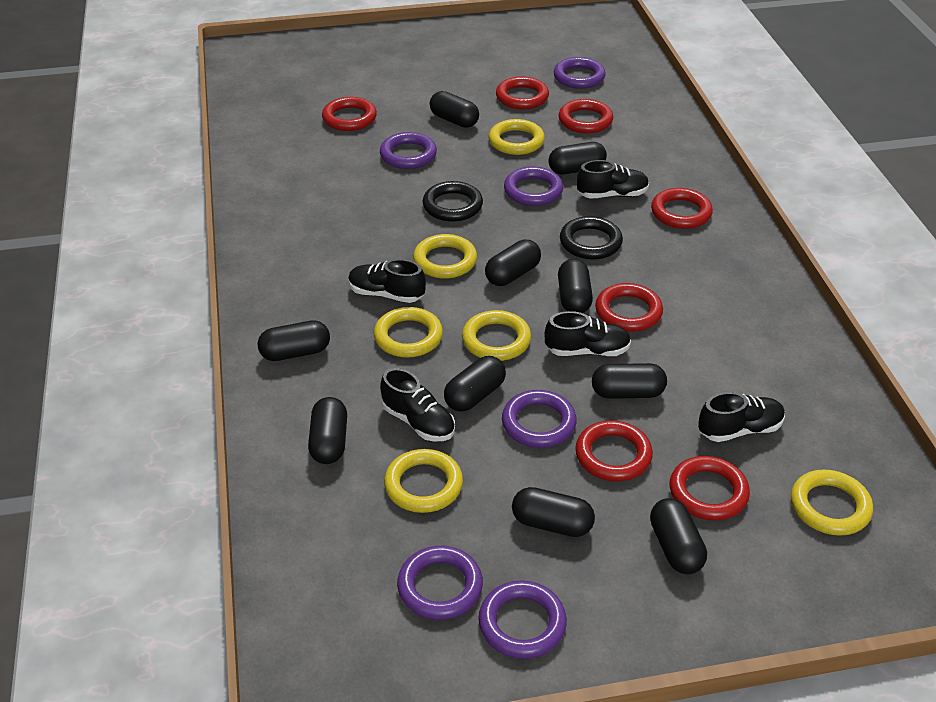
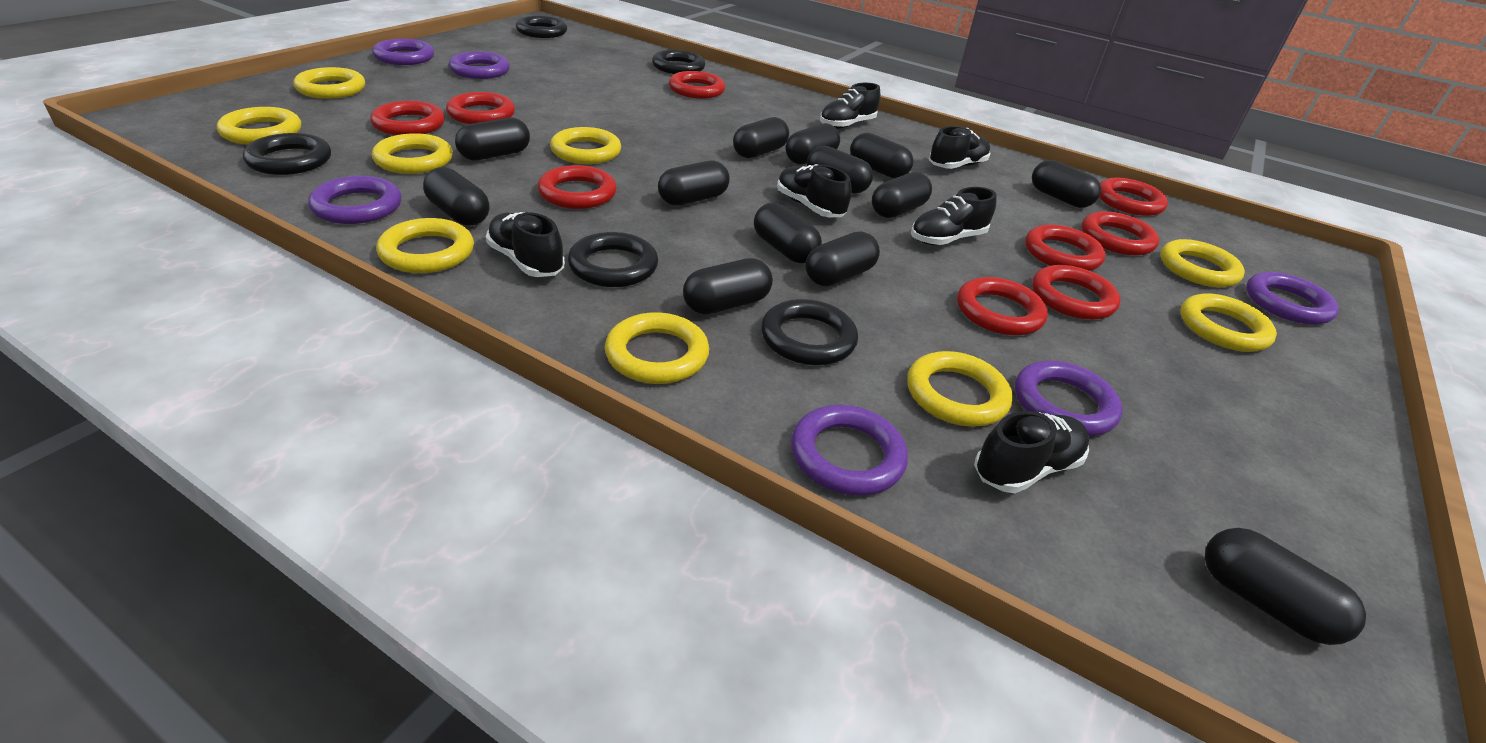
black capsule: [258,320,330,361] [308,397,347,464] [430,91,479,128] [444,356,506,412] [485,240,541,286] [512,487,595,537] [548,142,607,175] [558,259,593,313] [592,363,667,399] [650,498,707,574] = 10 -> [423,167,489,226] [455,117,530,161] [658,160,730,205] [683,258,773,314] [733,117,789,158] [754,203,822,263] [786,123,840,165] [806,232,880,286] [807,146,873,194] [850,133,914,179] [872,172,932,218] [1032,160,1101,208] [1205,528,1366,645] = 13
black ring: [423,181,483,222] [560,216,623,259] = 2 -> [243,133,331,175] [516,16,567,38] [568,232,658,287] [652,50,705,74] [761,299,858,365] = 5
black shoe: [348,259,426,303] [380,368,455,441] [545,311,631,356] [577,160,649,199] [698,392,785,442] = 5 -> [486,212,565,277] [777,164,852,217] [820,83,880,129] [911,187,997,245] [929,126,991,169] [974,411,1089,493] = 6
red ring: [322,97,377,131] [496,77,549,109] [558,99,613,133] [575,420,653,481] [595,283,663,332] [651,188,713,229] [669,456,750,520] = 7 -> [370,101,445,135] [446,92,515,124] [538,165,617,209] [669,71,725,99] [957,277,1048,335] [1025,224,1106,271] [1032,265,1121,320] [1081,211,1159,256] [1100,178,1168,216] = 9
yellow ring: [374,307,443,358] [384,449,463,513] [413,234,477,279] [462,310,531,361] [489,119,545,155] [791,469,873,536] = 6 -> [217,107,301,145] [294,67,365,99] [372,133,453,174] [376,218,474,273] [550,127,621,164] [605,312,709,384] [907,351,1013,427] [1160,239,1245,287] [1181,293,1277,352] = 9

